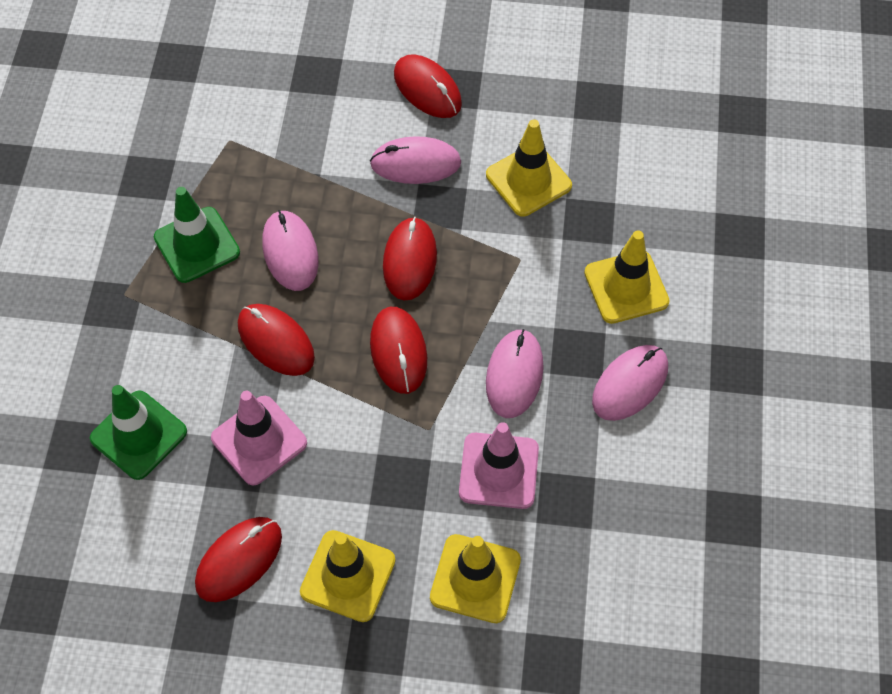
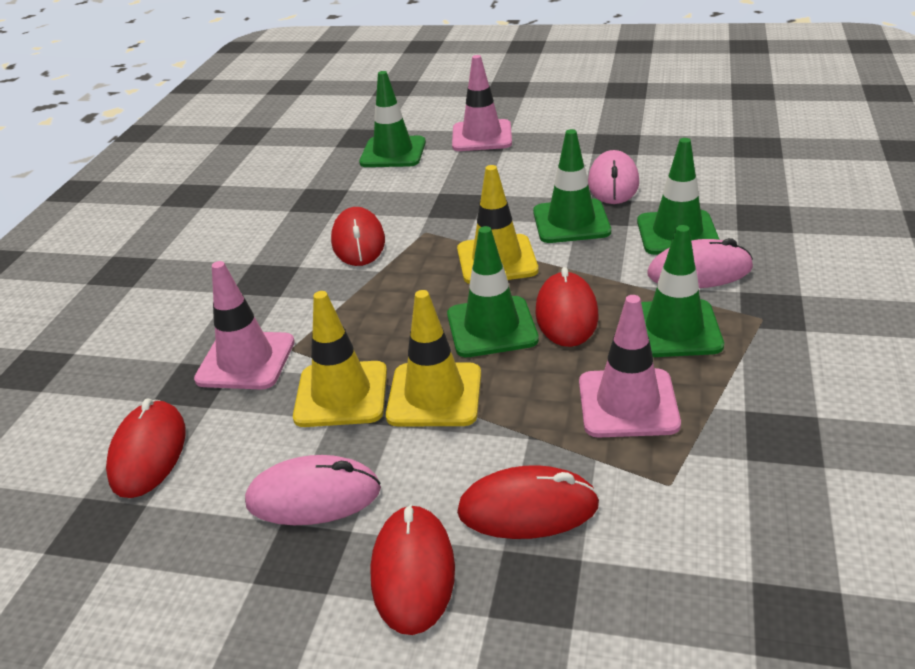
green traffic cone: [90,385,187,480] [154,187,240,283] = 2 -> [359,71,426,167] [447,226,539,357] [533,129,611,243] [637,138,720,255] [641,225,724,357] = 5
pink mouse: [262,210,319,291] [370,136,461,184] [486,329,544,418] [592,345,668,421] = 4 -> [245,455,381,525] [588,150,639,204] [647,238,753,288] = 3
pink traffic cone: [211,391,307,485] [459,422,539,509] = 2 -> [194,261,295,389] [452,55,512,151] [579,295,681,437] = 3
yellow traffic cone: [300,530,396,622] [430,534,521,623] [486,119,572,217] [584,230,670,324] = 4 -> [293,291,387,427] [386,290,481,426] [457,165,538,284] = 3

